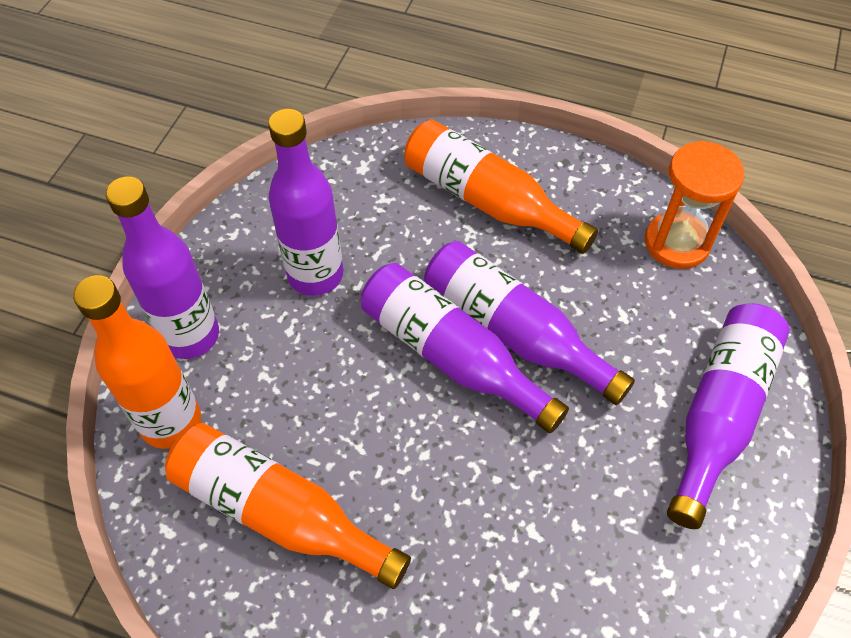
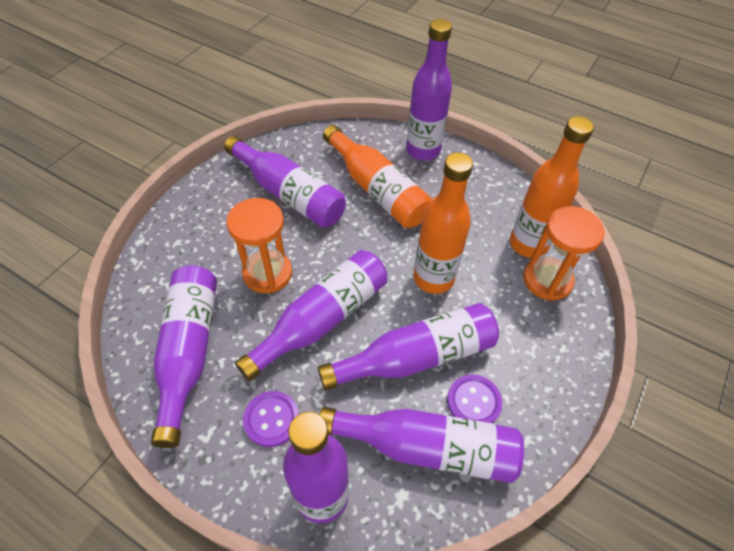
orange hourglass: [645,141,744,269] = 1 -> [227,198,292,293] [523,206,604,301] = 2
purple bottle: [106,176,219,359] [268,109,343,296] [361,263,569,433] [424,241,635,405] [667,303,790,529] = 5 -> [151,265,217,448] [224,136,346,228] [235,250,387,381] [283,412,349,524] [318,303,499,390] [320,407,524,483] [406,19,452,161] = 7
purple button: none = 0 -> [243,391,299,447] [447,374,502,423] = 2

